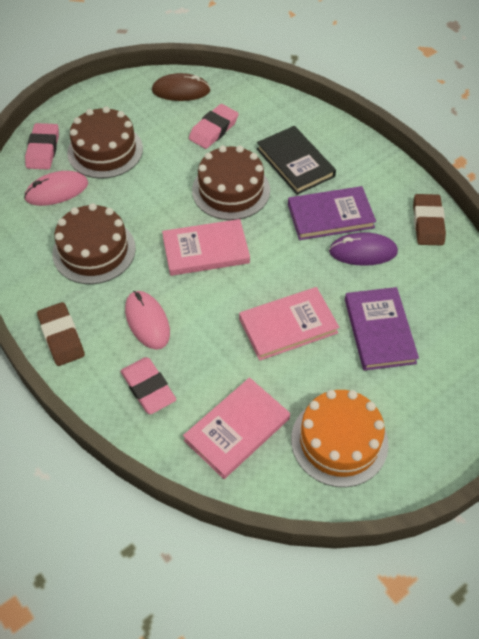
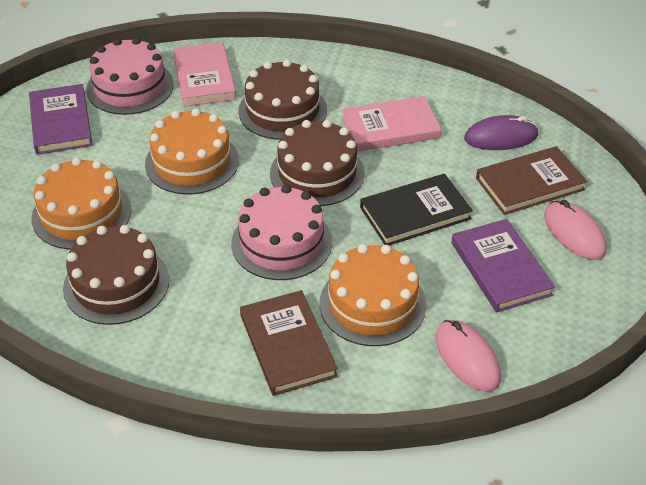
brown book: none = 0 -> [240,290,338,396] [476,146,587,215] = 2
brown eraser: [37,302,85,366] [413,194,446,245] = 2 -> none = 0
brown mouse: [152,73,211,101] = 1 -> none = 0
orange cake: [291,390,389,487] = 1 -> [32,157,132,250] [145,109,239,195] [319,244,426,346] = 3
pink book: [162,219,250,276] [183,377,290,479] [239,287,339,361] = 3 -> [173,42,236,107] [342,96,441,152] = 2
pink cake: none = 0 -> [86,37,174,115] [231,185,332,280] = 2
pink eraser: [25,123,59,169] [121,357,176,414] [189,104,239,149] = 3 -> none = 0

